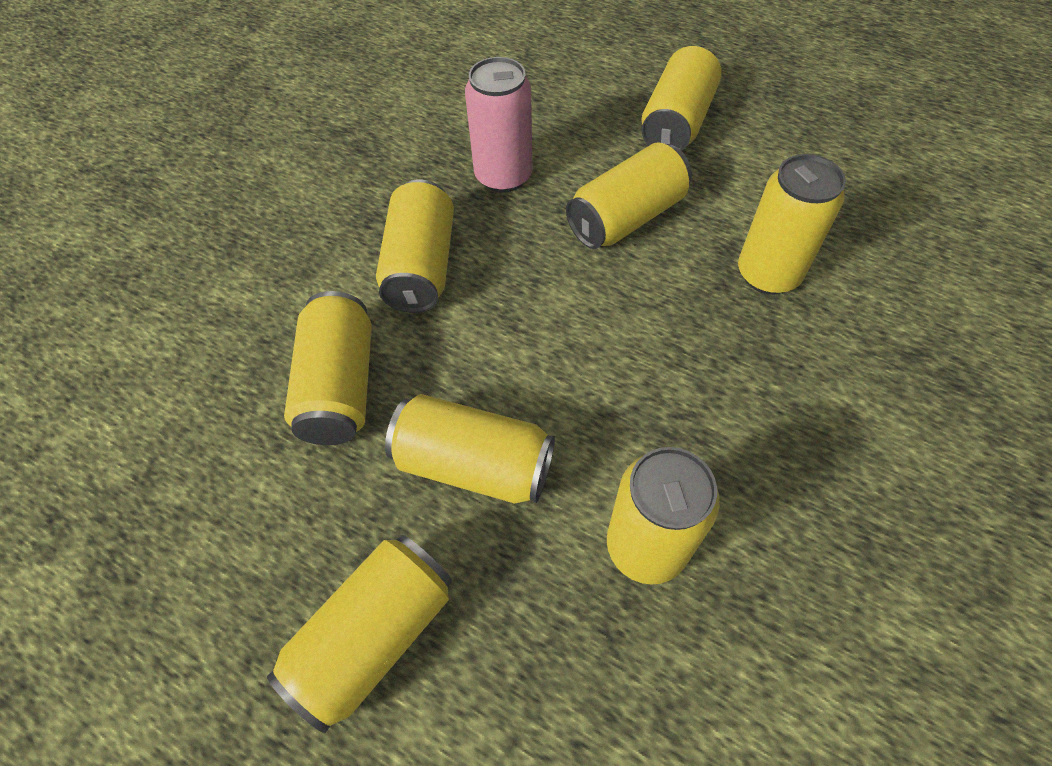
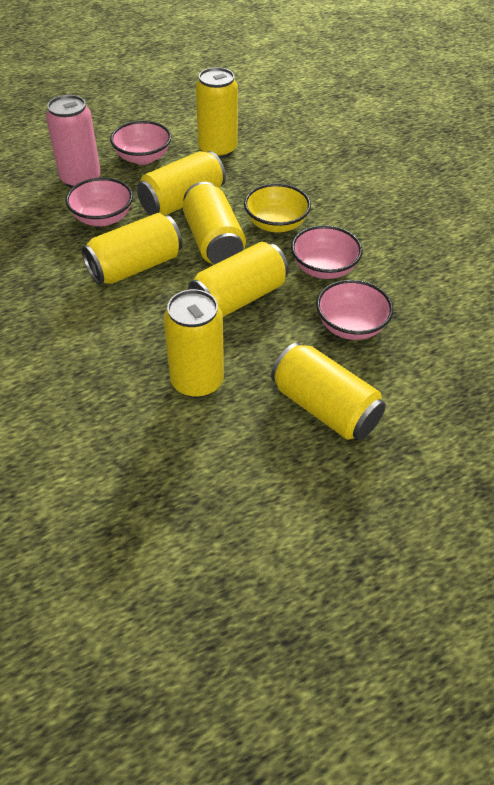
pink bowl: none = 0 -> [65,178,133,226] [110,121,172,165] [291,225,363,279] [316,280,394,340] = 4
yellow bowl: none = 0 -> [244,183,311,233] = 1
yellow can: [267,535,452,733] [284,291,372,445] [376,179,454,313] [385,394,555,504] [566,142,692,249] [607,447,720,585] [641,46,721,151] [738,154,846,294] = 8 -> [82,213,182,285] [137,151,226,216] [164,289,224,398] [183,182,246,264] [188,242,289,317] [196,67,238,158] [271,343,386,440] = 7

